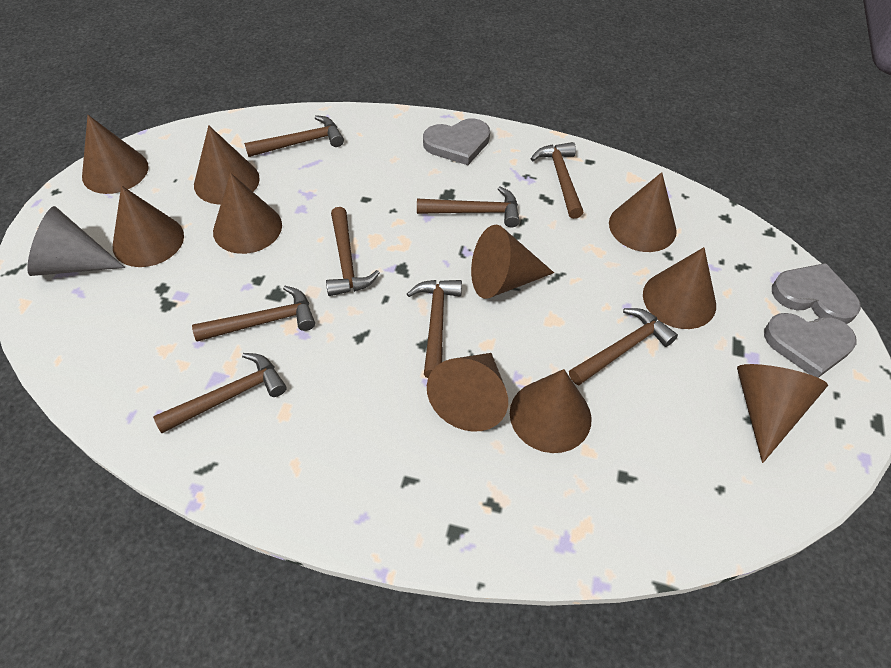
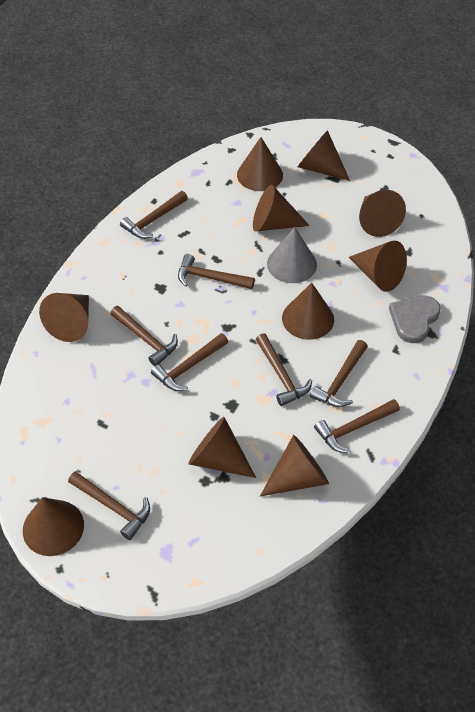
grey heart: [423,118,490,165] [764,313,856,378] [772,263,861,324] = 3 -> [389,295,441,343] = 1

